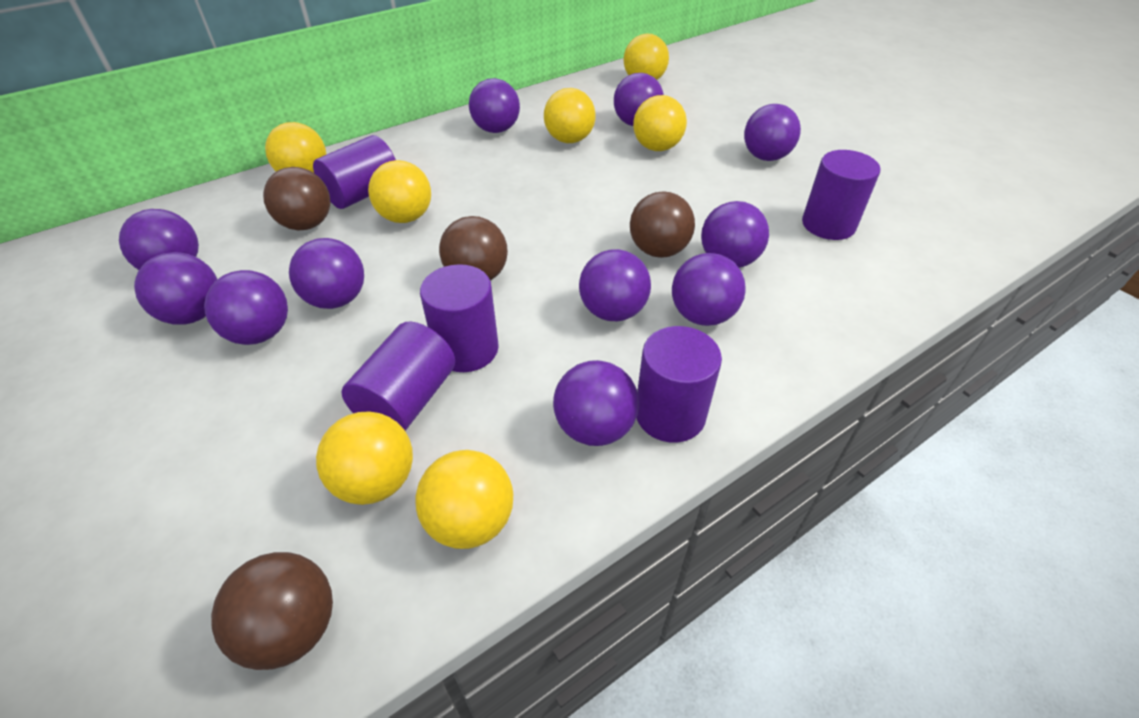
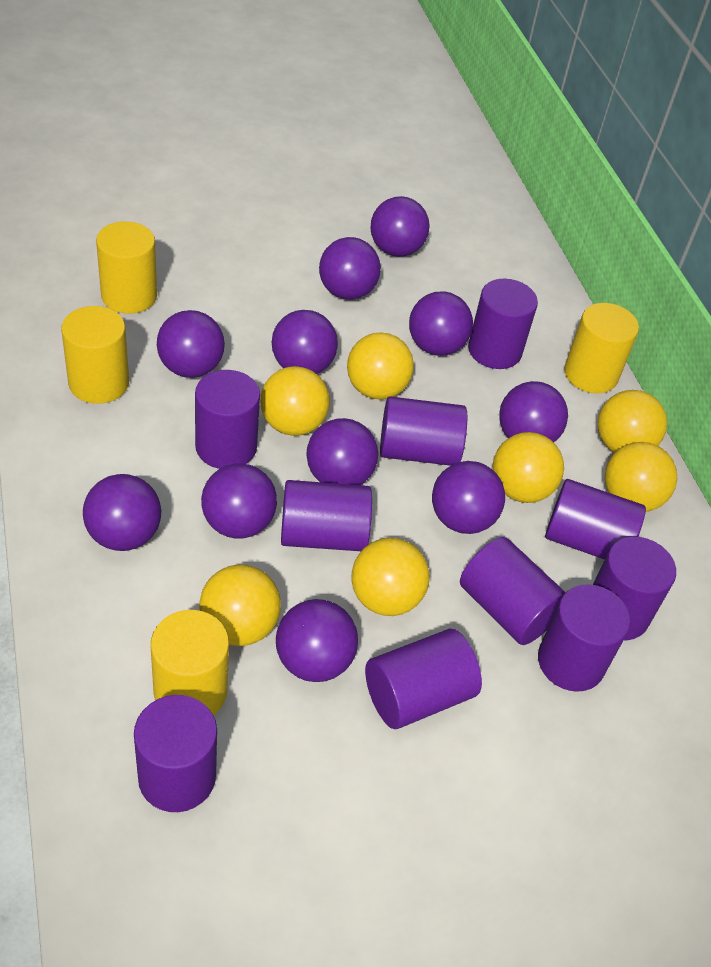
brown ball: [211,552,333,670] [263,167,331,231] [439,216,508,281] [630,191,695,258] = 4 -> none = 0
purple cylinder: [313,135,396,209] [341,322,455,431] [420,264,499,372] [637,326,722,443] [802,150,880,240] = 5 -> [134,695,217,812] [195,370,260,469] [281,480,372,551] [365,629,482,729] [380,396,467,466] [460,537,566,645] [468,279,538,369] [538,584,630,692] [545,479,646,560] [593,537,676,640] = 10
yellow cylinder: none = 0 -> [61,306,129,404] [96,221,157,314] [151,610,229,715] [564,303,639,393] = 4

